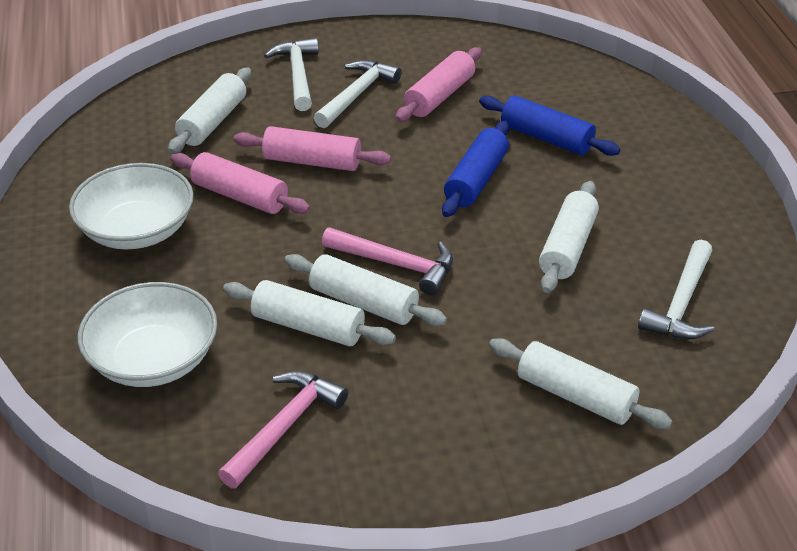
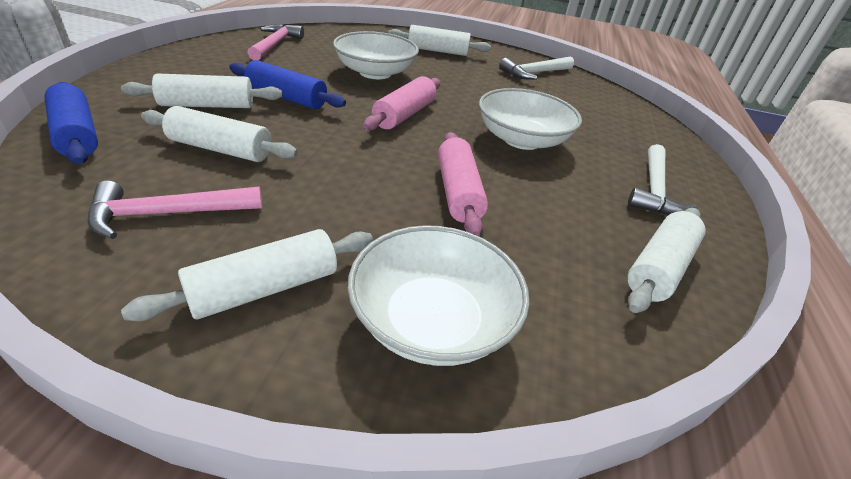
pink rolling pin: [170,152,310,214] [233,126,391,171] [395,47,482,122] = 3 -> [363,76,440,130] [438,132,488,236] = 2
white bowl: [69,163,194,249] [78,282,217,387] = 2 -> [333,31,419,79] [348,225,530,366] [479,88,582,150] = 3
white hammer: [264,38,319,111] [314,60,402,128] [638,240,715,339] = 3 -> [499,57,574,80] [628,144,697,215] = 2

